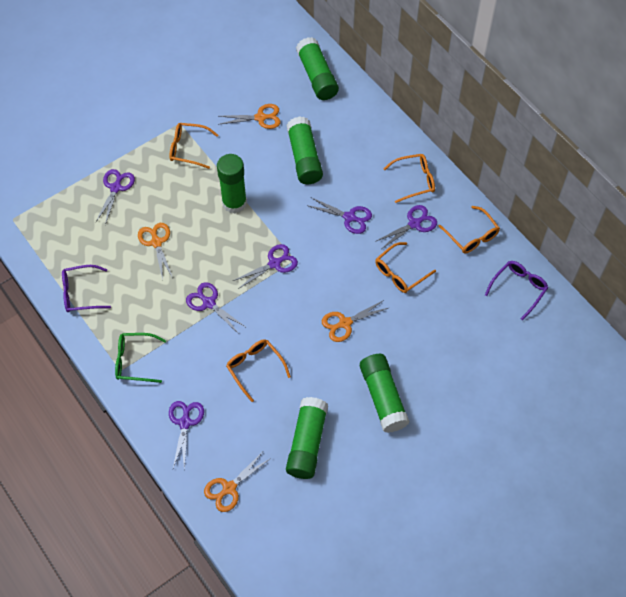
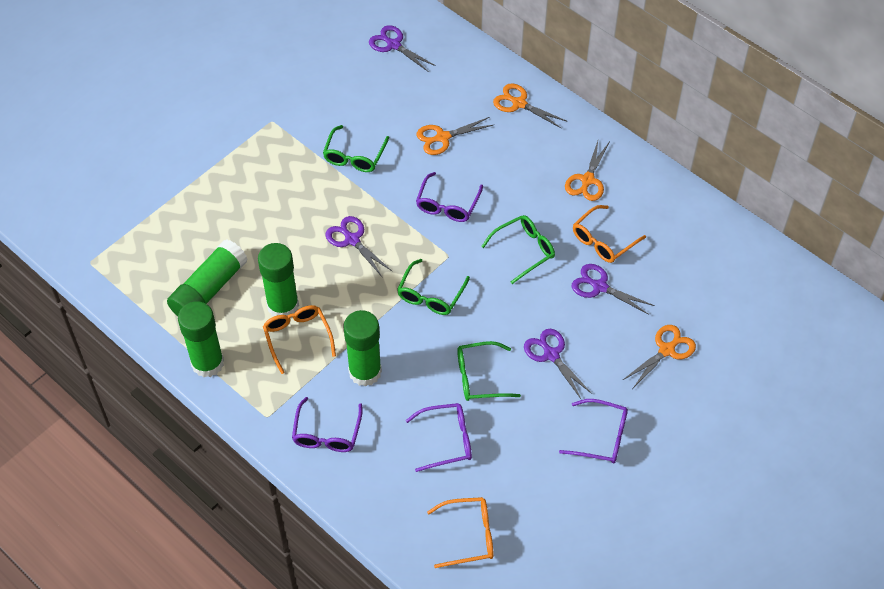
green glasses: [115,333,166,383] = 1 -> [323,125,389,172] [397,259,470,315] [457,341,521,401] [481,215,555,284] = 4
green glue stick: [217,154,247,214] [286,397,328,479] [287,116,323,184] [296,37,339,100] [360,354,410,433] = 5 -> [167,239,248,316] [178,301,224,377] [258,243,299,316] [343,310,382,387] = 4
orange glasses: [169,123,218,169] [226,339,291,402] [375,242,436,293] [383,154,435,203] [438,206,500,254] = 5 -> [263,305,336,374] [427,497,494,568] [573,205,646,263] = 3
purple glasses: [62,265,111,312] [485,261,548,321] = 2 -> [292,397,363,452] [406,403,472,472] [416,172,483,222] [559,399,628,463] = 4
purple scissors: [96,169,135,225] [169,401,204,469] [186,282,247,334] [233,244,298,289] [309,198,372,234] [375,205,437,248] = 6 -> [325,216,393,278] [369,25,436,71] [524,329,592,400] [571,264,655,315] = 4

